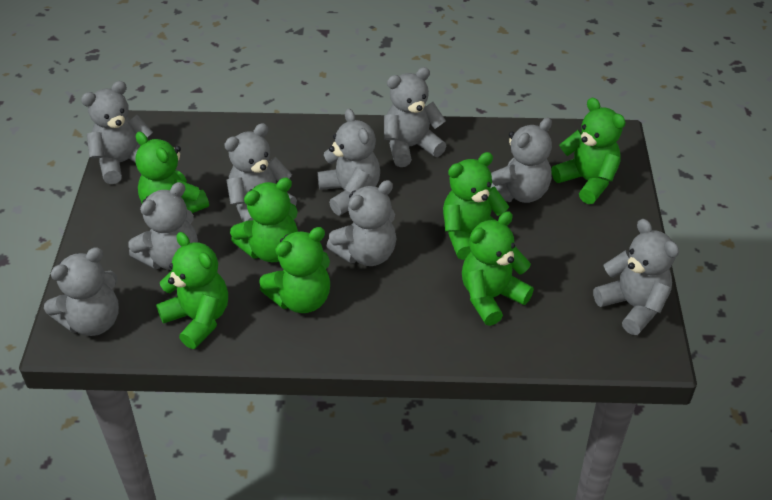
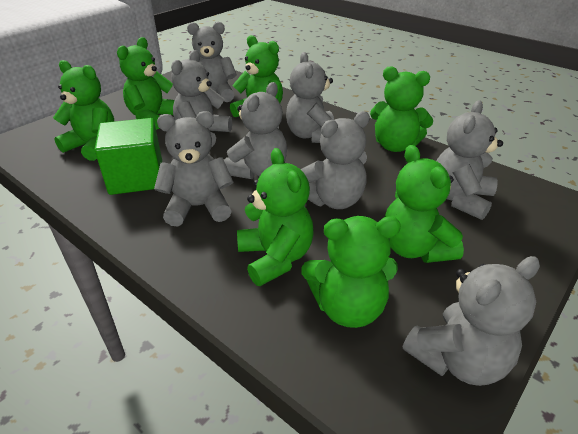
green cube: none = 0 -> [95,118,162,195] = 1
grey teddy bear: [44,247,119,336] [81,81,153,184] [128,182,198,270] [224,123,297,222] [317,109,380,215] [327,180,396,266] [384,67,446,167] [491,117,552,203] [593,219,679,335] = 9 -> [154,111,233,226] [171,50,232,147] [187,22,237,102] [224,82,287,179] [286,52,334,143] [300,111,370,209] [403,256,540,386] [437,100,503,220] = 8

